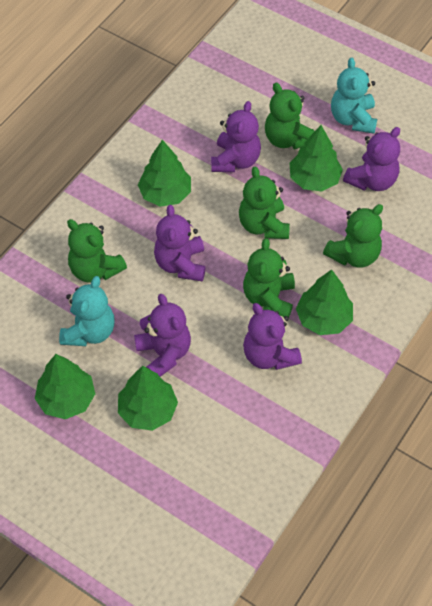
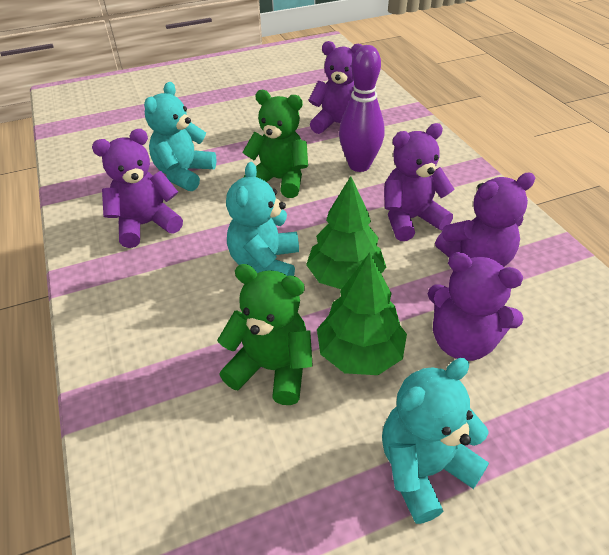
green teddy bear: [67,219,127,282] [239,166,290,239] [243,238,295,318] [265,83,315,150] [323,204,383,268] = 5 -> [217,264,313,405] [242,90,308,198] = 2
green tree: [35,354,95,419] [118,366,178,431] [138,140,191,207] [290,125,343,192] [296,270,353,335] = 5 -> [306,176,386,289] [317,253,407,375] = 2
purple bowling pin: none = 0 -> [339,45,384,172] = 1
turquoise teddy bear: [59,276,115,346] [331,58,377,134] = 2 -> [144,82,216,191] [226,162,299,276] [382,358,489,524] = 3

